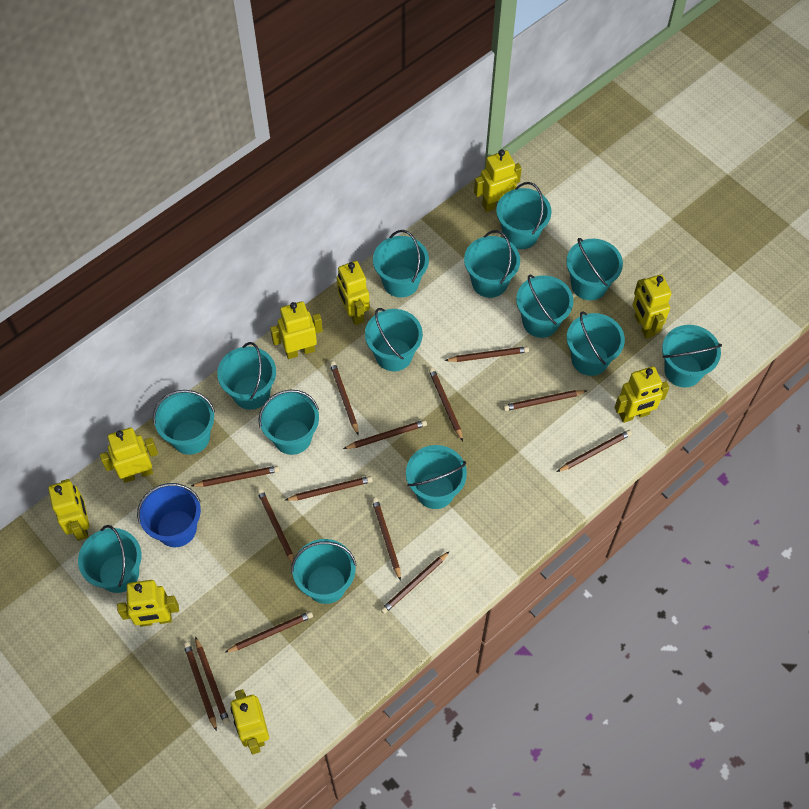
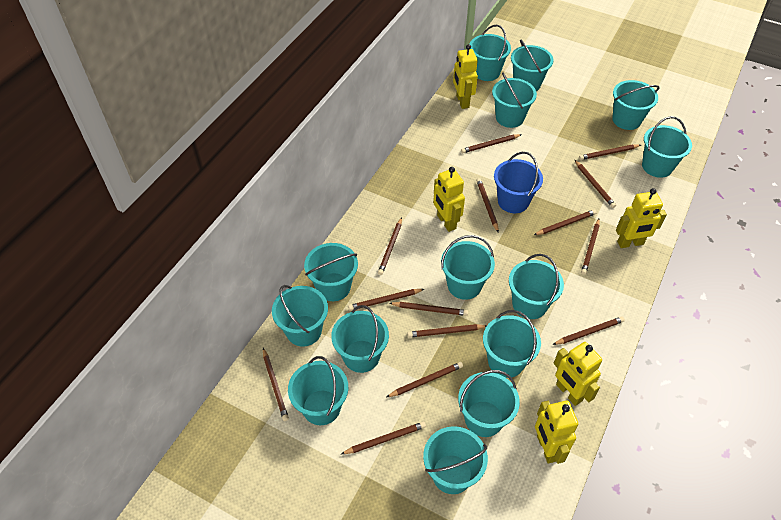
yellow robot: [48,479,90,540] [100,427,158,483] [117,580,179,627] [230,689,269,754] [270,301,323,359] [337,261,370,325] [474,150,522,212] [615,366,669,423] [632,274,672,338] = 9 -> [433,167,465,232] [453,44,478,109] [535,400,578,464] [554,342,602,406] [616,188,667,248] = 5

